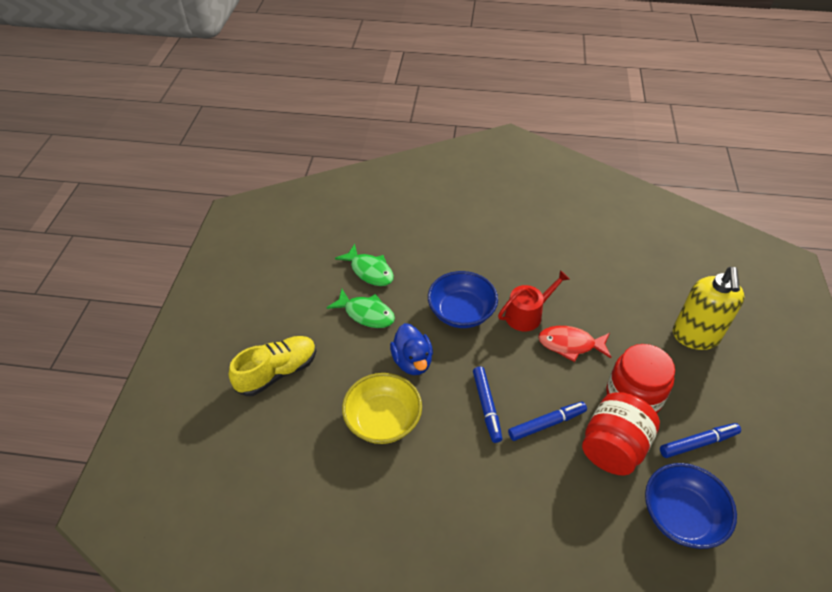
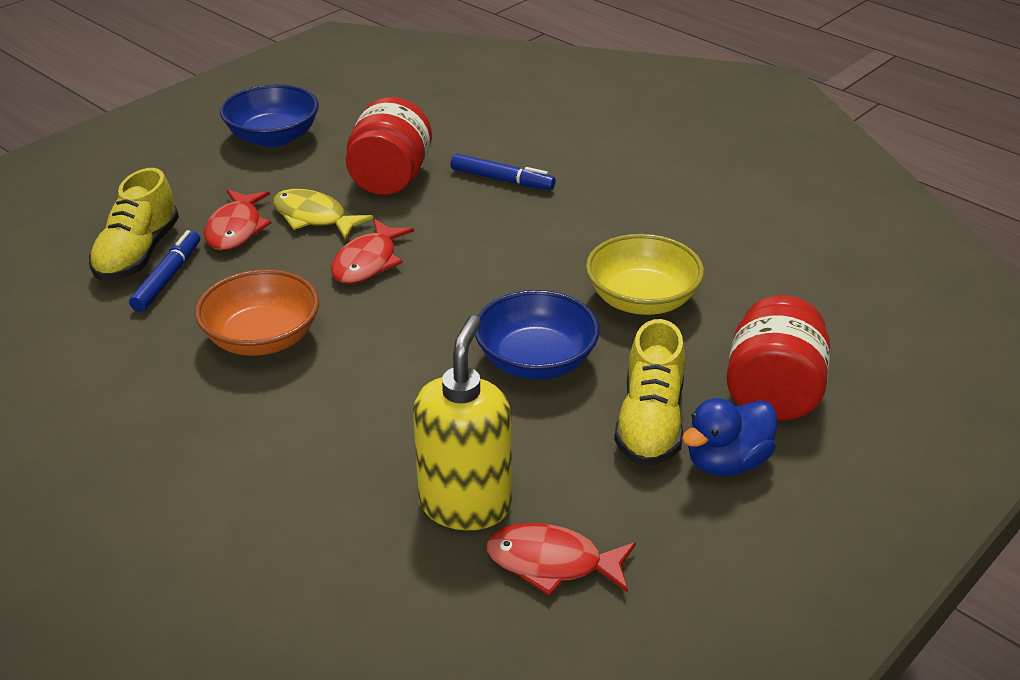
blue marker: [473,366,502,443] [508,402,587,441] [660,423,741,458] = 3 -> [129,230,200,312] [450,154,556,190] = 2
green fish: [326,289,395,328] [335,244,394,286] = 2 -> none = 0
orange bowl: none = 0 -> [195,269,319,356] = 1
red fish: [538,326,611,362] = 1 -> [204,189,272,251] [331,219,414,284] [486,523,636,596] = 3
red watering can: [498,270,570,331] = 1 -> none = 0
yellow fish: none = 0 -> [273,189,373,240] = 1
yellow shoe: [229,336,316,396] = 1 -> [89,168,179,281] [614,319,685,466] = 2

